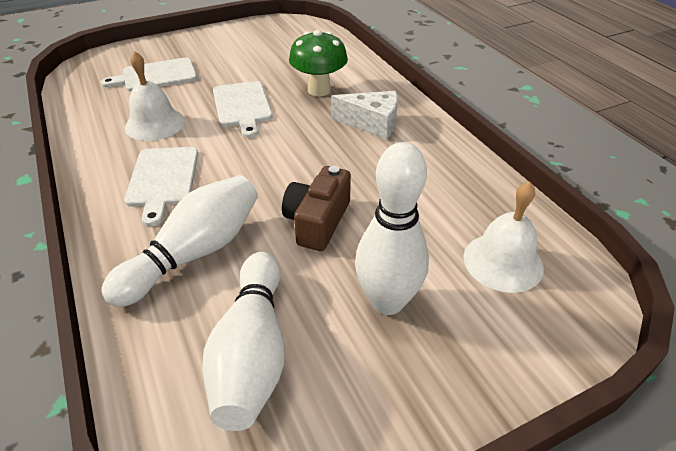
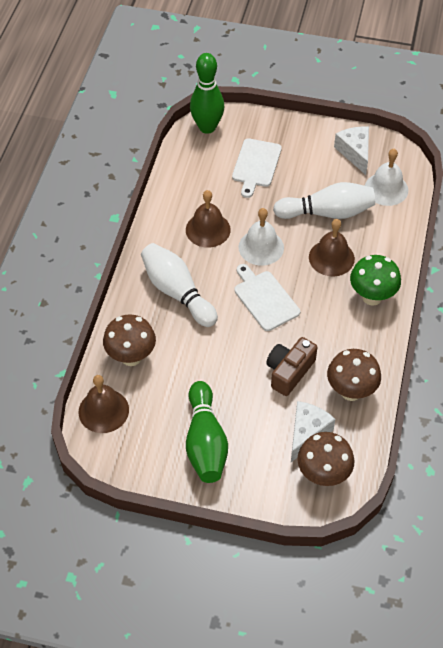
brown bell: none = 0 -> [79,375,129,433] [186,190,231,248] [309,219,355,276] = 3
brown mushroom: none = 0 -> [103,314,156,366] [297,432,355,486] [327,349,381,401] = 3
green bowling pin: none = 0 -> [186,381,228,483] [190,53,224,134] = 2
white bowling pin: [101,175,258,307] [202,252,285,431] [355,142,429,315] = 3 -> [141,243,218,327] [273,182,375,219] = 2
white cheese: [331,91,398,140] = 1 -> [291,401,335,462] [334,127,369,175] = 2
white cutting board: [101,57,197,92] [125,147,198,226] [213,81,272,138] = 3 -> [232,138,282,198] [234,264,300,331] = 2

